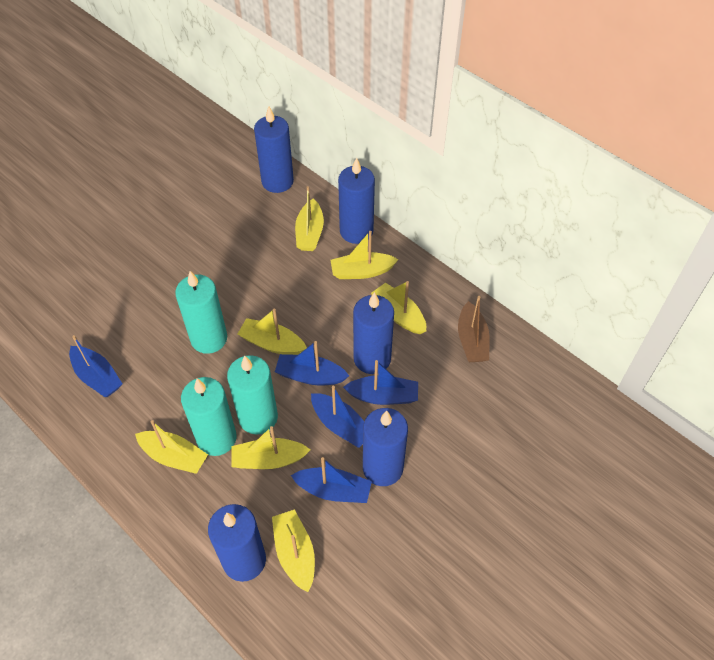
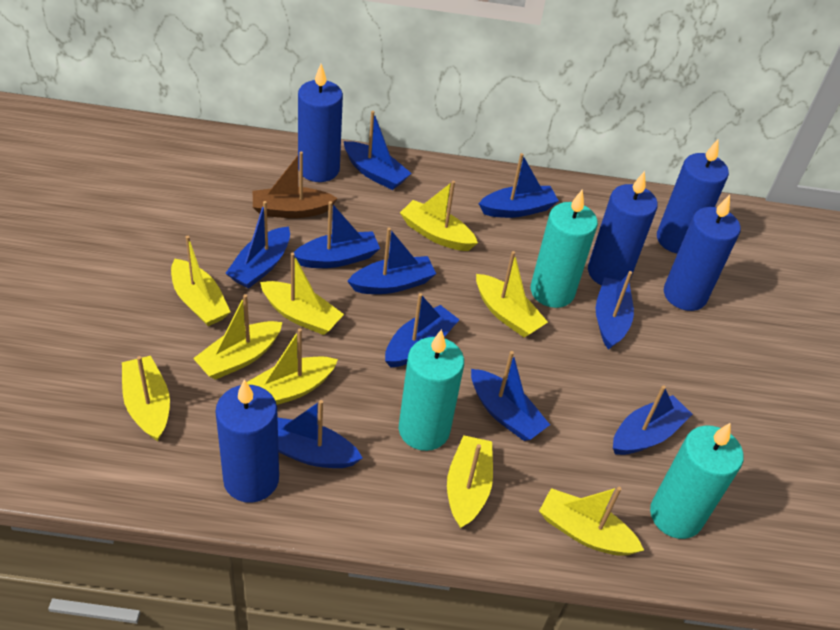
blue boat: [69,335,122,397] [275,341,349,385] [291,457,372,503] [311,386,364,448] [343,360,418,405] = 5 -> [225,201,290,289] [278,400,363,468] [294,201,380,268] [344,111,412,190] [347,227,436,294] [385,293,460,367] [471,351,550,441] [479,153,559,218] [596,271,634,350] [613,385,693,455] = 10
yellow boat: [135,420,208,474] [231,426,310,469] [238,308,307,355] [272,509,315,592] [295,186,324,251] [330,231,399,279] [371,281,426,334] = 7 -> [122,356,170,441] [171,236,230,326] [193,294,283,380] [247,328,338,405] [260,252,344,335] [400,180,478,251] [447,435,493,528] [476,251,548,337] [539,487,644,556] = 9

